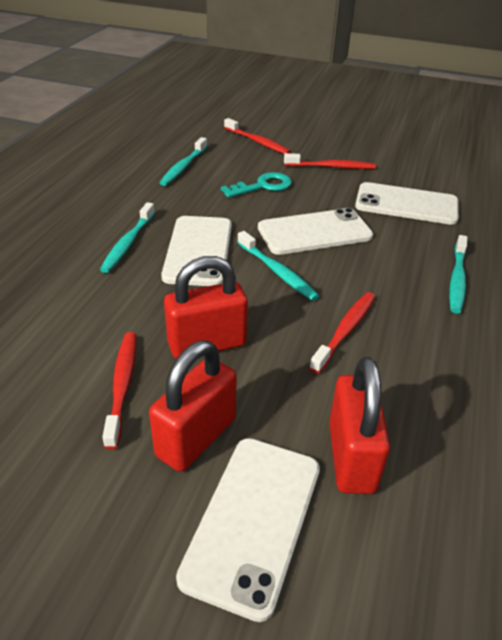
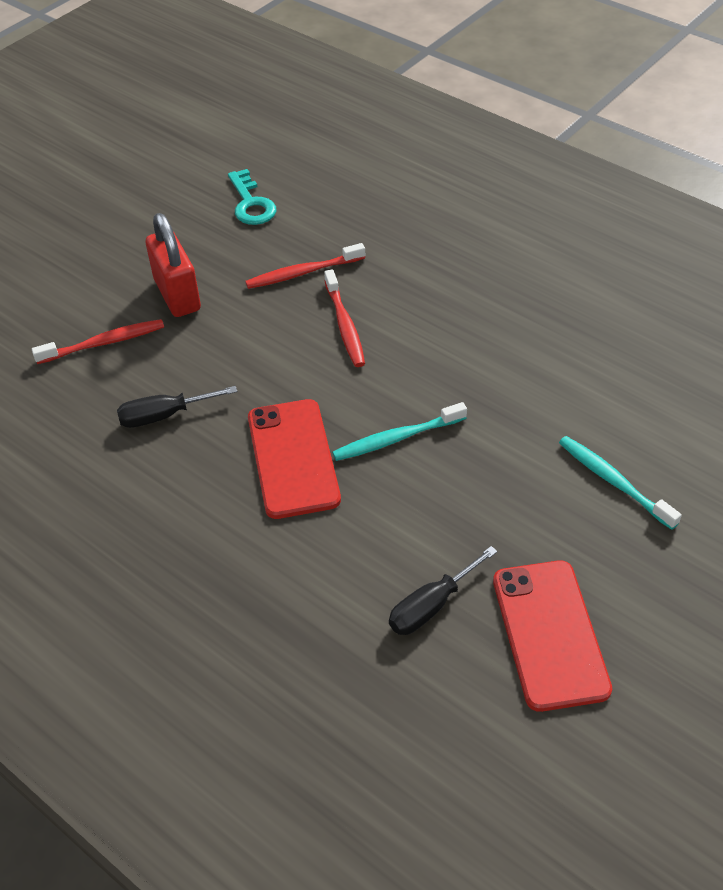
black screwdriver: none = 0 -> [117,386,237,428] [389,546,497,635] = 2
red padlock: [149,340,237,472] [164,256,248,359] [329,357,390,494] = 3 -> [146,213,201,317] = 1
red phone: none = 0 -> [248,399,341,519] [493,560,612,712] = 2
red toothbrush: [102,332,136,449] [224,118,291,154] [284,153,376,169] [309,292,375,374] = 4 -> [32,319,164,364] [245,243,365,289] [324,269,365,367] = 3
turquoise toothbrush: [100,202,155,273] [159,137,207,186] [237,231,319,301] [449,235,468,314] = 4 -> [332,402,467,461] [559,436,682,530] = 2
white phone: [161,216,232,286] [176,438,320,622] [258,208,373,255] [355,182,459,225] = 4 -> none = 0

